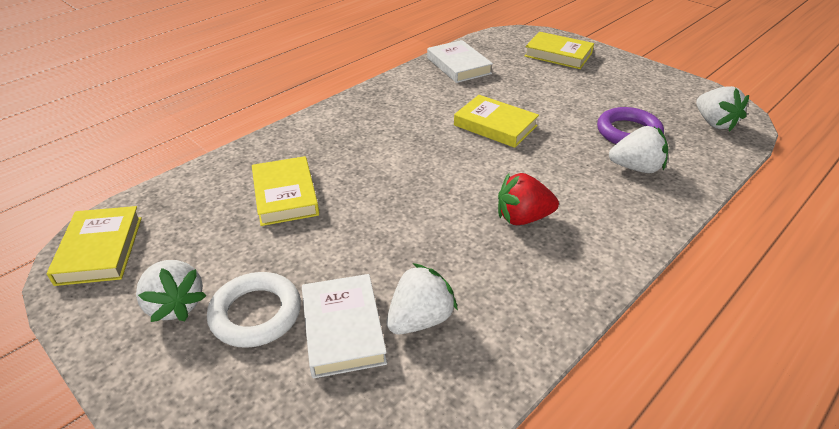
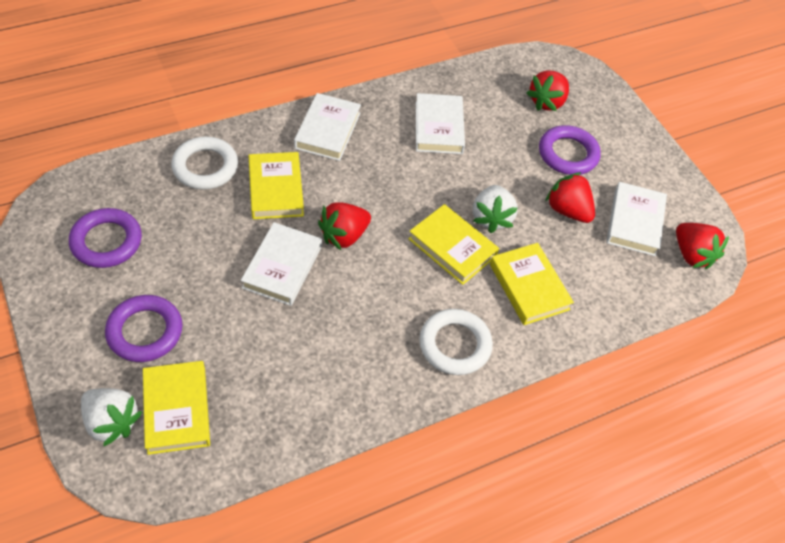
purple ring: [597,107,664,144] = 1 -> [69,208,142,268] [105,295,182,362] [539,125,601,175] = 3
red strawberry: [498,173,559,225] = 1 -> [318,202,371,250] [527,70,569,111] [545,172,595,223] [676,223,729,270] = 4
white book: [302,274,387,379] [427,40,493,83] = 2 -> [241,222,322,306] [294,93,361,161] [416,93,465,154] [606,182,667,256] = 4
white ring: [207,272,301,348] = 1 -> [171,137,238,190] [419,309,493,375] = 2
white strawberry: [136,260,207,322] [387,263,458,334] [609,126,668,173] [696,86,749,132] = 4 -> [81,388,142,447] [473,185,518,233] = 2

